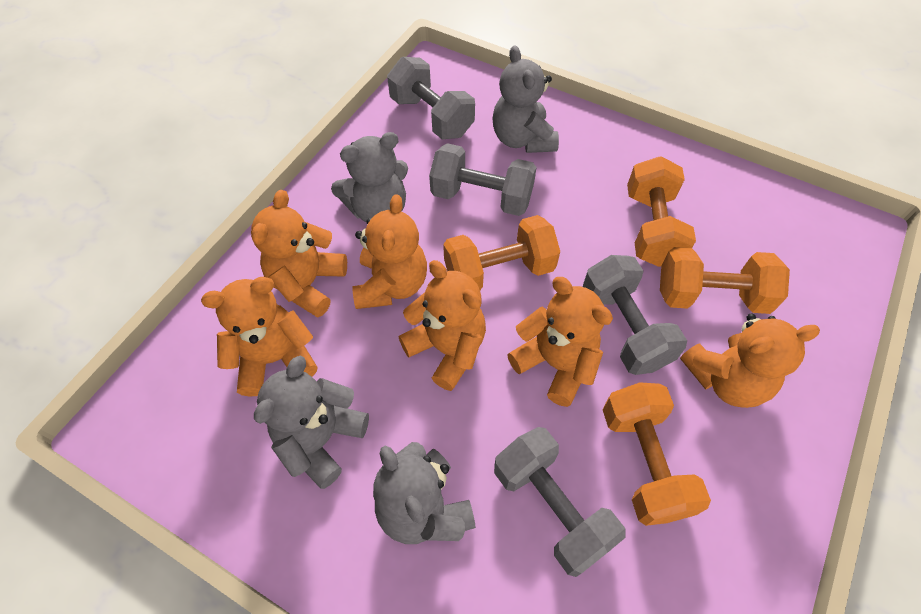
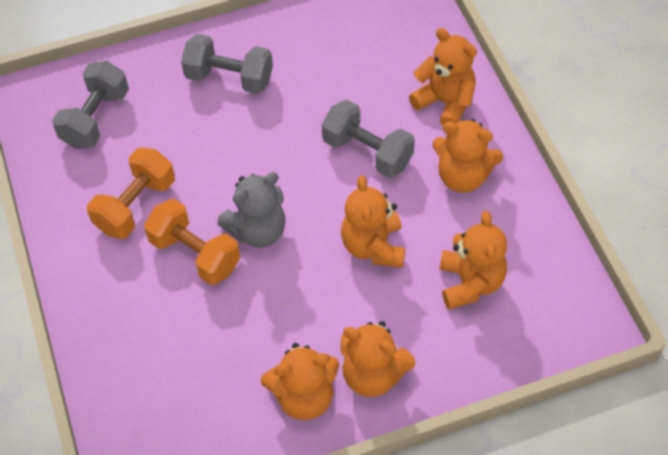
grey dumbbell: [387,57,475,139] [429,143,537,216] [494,427,626,577] [583,255,687,375] = 4 -> [52,61,129,149] [181,34,273,94] [322,100,415,178] = 3
grey teddy bear: [254,356,369,489] [331,132,408,223] [373,442,476,544] [492,46,559,153] = 4 -> [218,172,285,248] = 1
orange dumbbell: [443,215,560,290] [603,382,711,526] [627,156,696,267] [660,247,790,314] = 4 -> [87,148,175,239] [144,199,240,285] = 2

